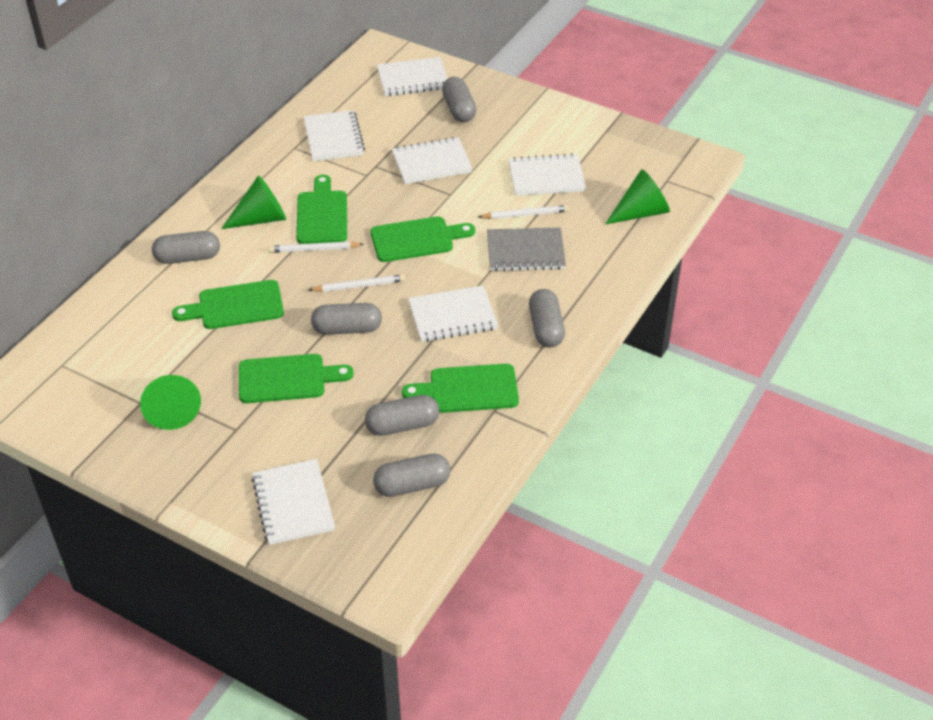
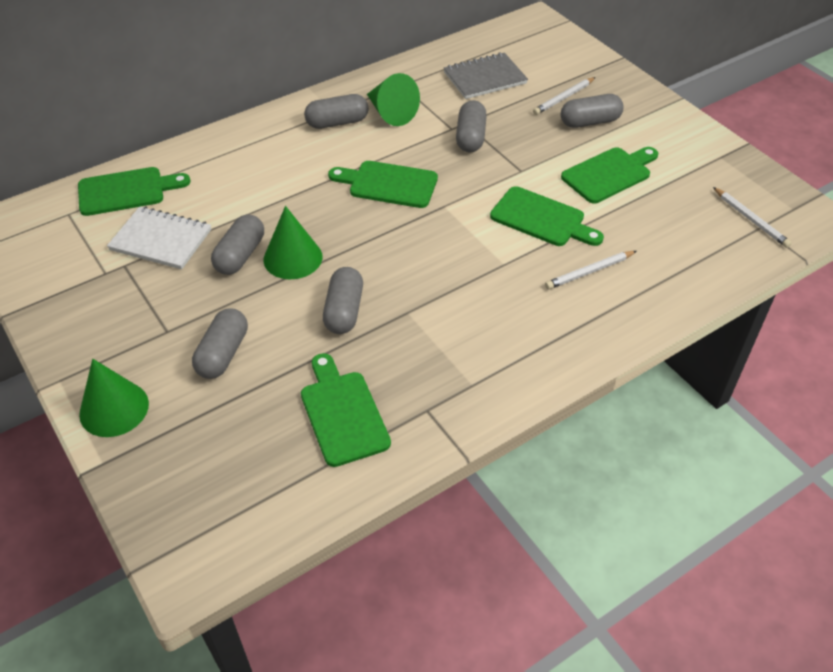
white notebook: [252,459,335,545] [304,110,365,161] [377,57,448,96] [392,137,473,184] [408,285,498,342] [508,153,586,196] = 6 -> [107,207,211,269] = 1

